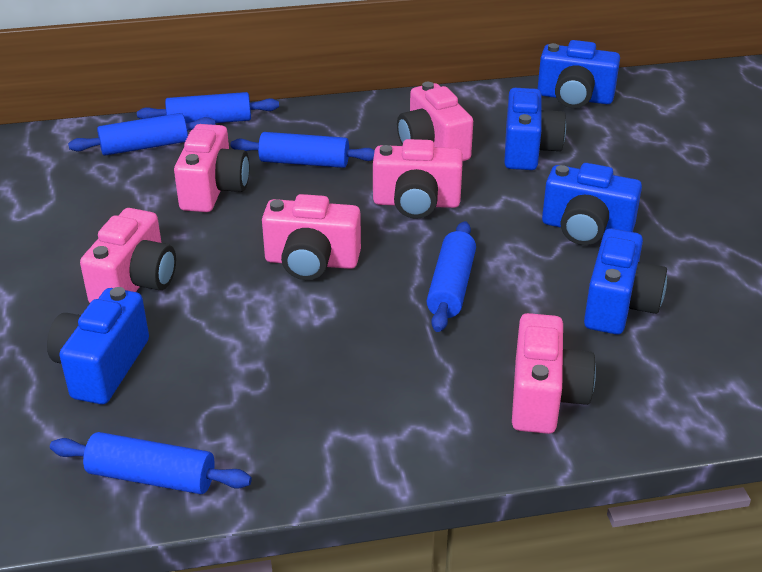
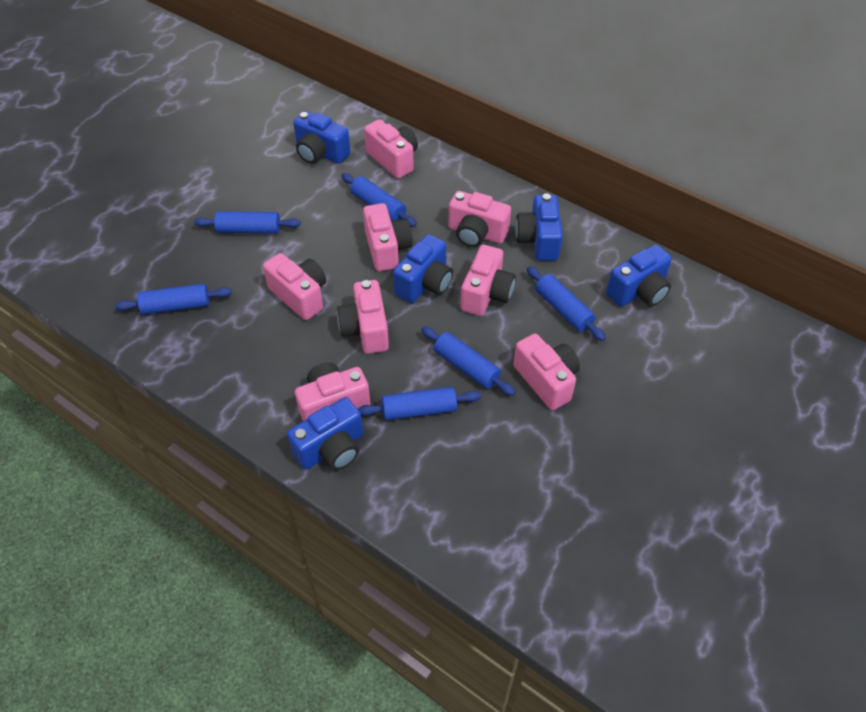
blue rolling pin: [50,432,252,494] [68,113,215,155] [137,92,279,123] [231,132,375,168] [426,221,476,332] = 5 -> [115,283,232,315] [194,211,301,234] [341,173,417,227] [358,387,481,420] [421,326,515,396] [527,266,606,341] = 6
pink camera: [80,208,176,303] [174,124,249,212] [262,194,361,280] [373,139,463,219] [397,82,473,161] [512,313,596,434] = 6 -> [263,253,326,320] [295,362,370,421] [337,280,389,354] [363,203,413,271] [364,119,418,179] [448,191,511,247] [461,245,516,316] [513,334,580,410] = 8

